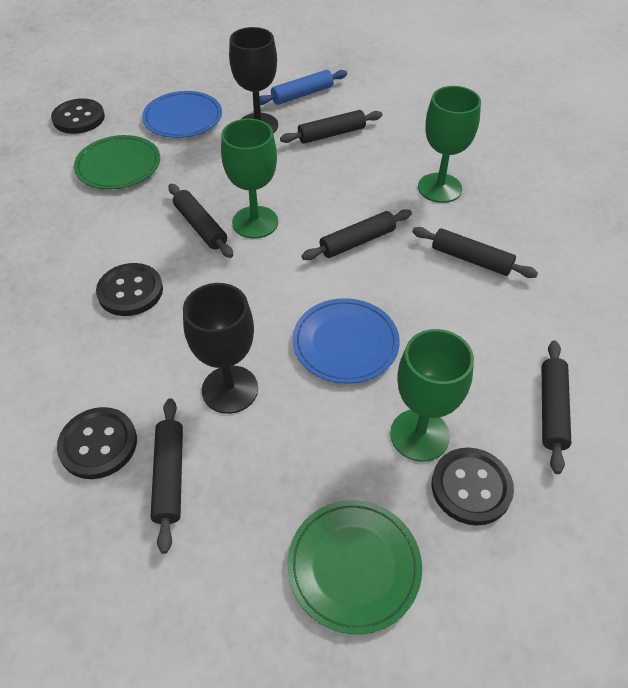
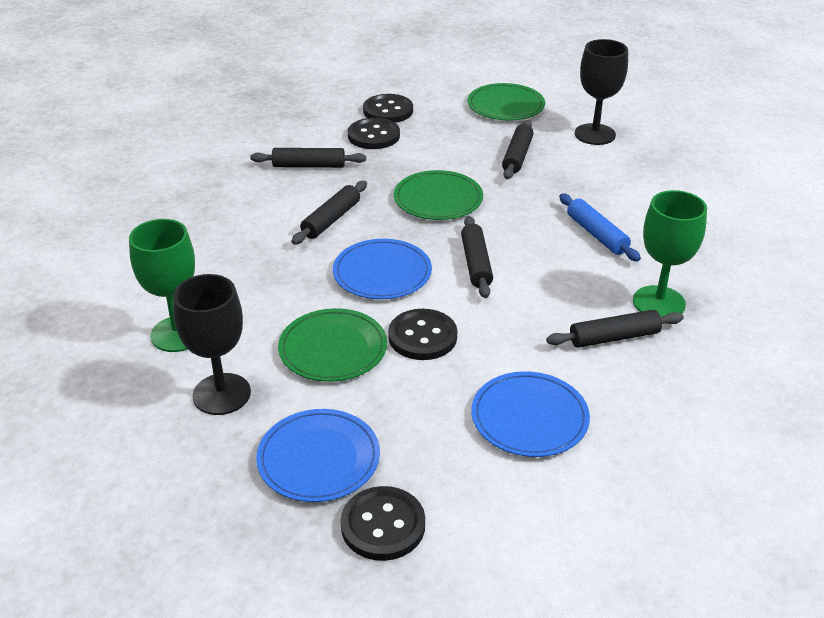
black rolling pin: [150,398,183,554] [168,184,233,258] [280,110,382,144] [302,209,412,260] [412,227,538,278] [542,341,571,474] = 6 -> [250,148,366,168] [292,181,367,245] [461,216,493,298] [502,120,534,179] [546,310,684,348] = 5
blue plate: [142,91,222,138] [293,298,400,383] = 2 -> [256,409,380,502] [333,239,432,299] [471,371,590,457] = 3
green goblet: [221,118,278,239] [390,329,474,462] [418,86,481,203] = 3 -> [129,219,195,352] [633,190,707,317] = 2
green plate: [74,135,160,189] [287,500,422,634] = 2 -> [278,308,387,382] [394,170,483,220] [467,83,545,121] = 3

